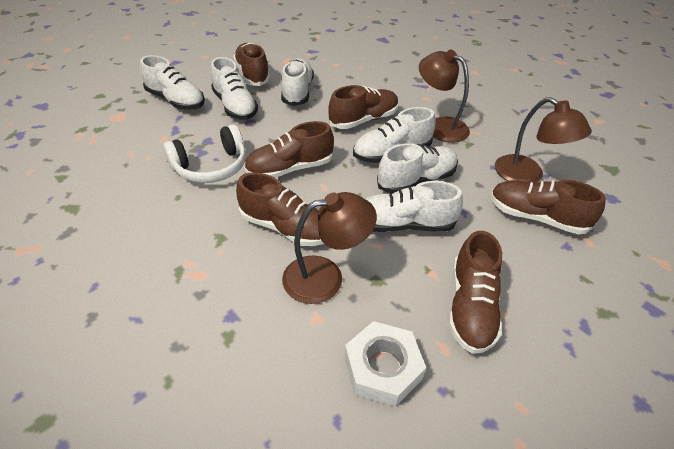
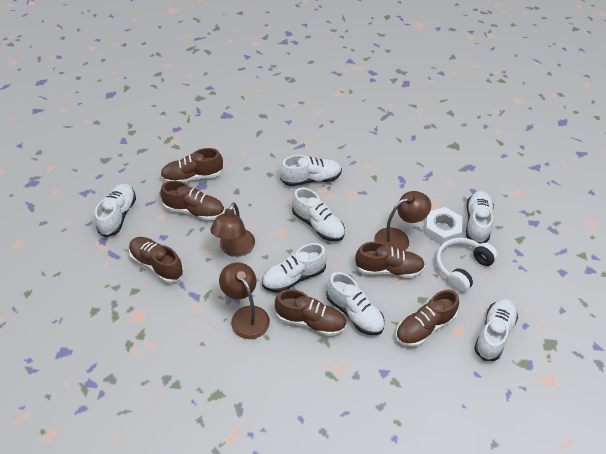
white shoe: [140,55,205,110] [211,57,258,120] [281,58,314,106] [353,107,436,163] [366,181,463,232] [377,143,458,194] = 6 -> [95,184,136,237] [262,243,327,293] [280,155,342,186] [292,187,345,241] [326,272,385,335] [466,191,494,244] [474,299,518,361] = 7

